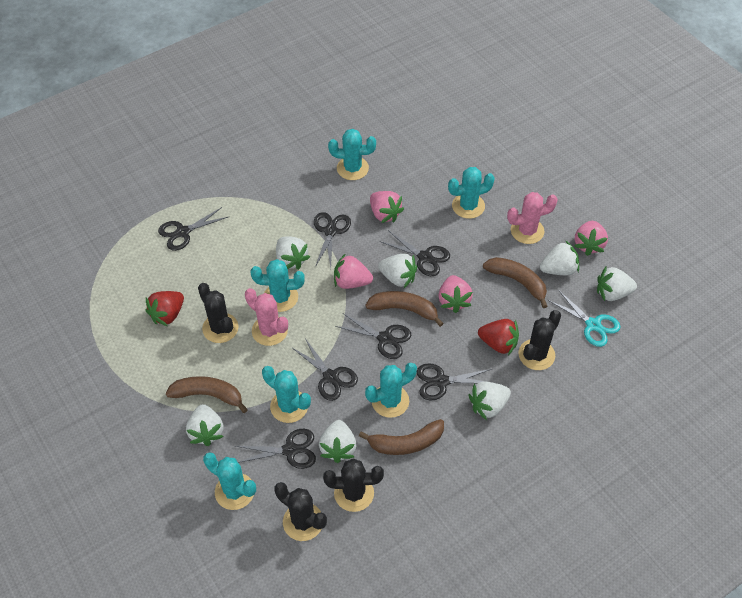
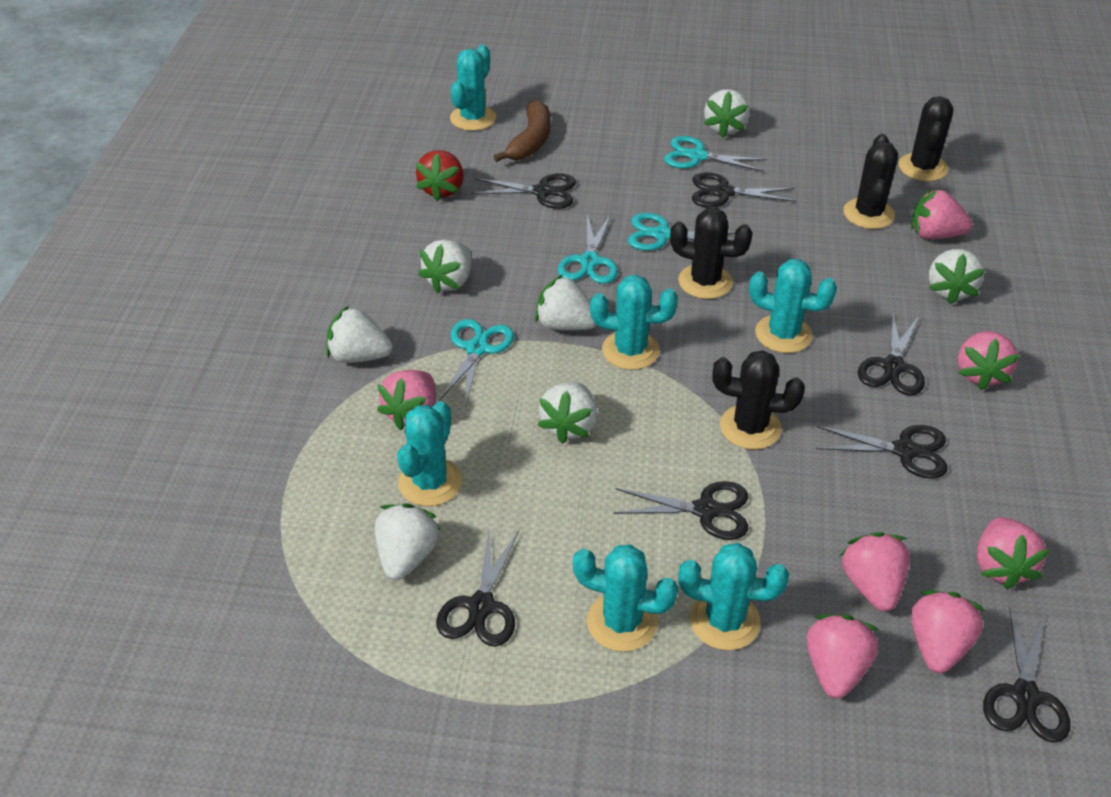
brown banana: [166,376,248,413] [359,419,444,455] [365,291,444,327] [483,257,547,308] = 4 -> [493,100,551,162] = 1
pink cactus: [245,288,288,346] [507,192,558,244] = 2 -> none = 0
pink strawberry: [334,253,373,289] [370,191,404,223] [438,275,473,313] [574,221,608,256] = 4 -> [377,370,436,430] [806,614,880,699] [840,532,910,612] [911,188,972,239] [911,590,985,673] [958,331,1019,390] [977,517,1050,590] = 7
red strawberry: [146,291,184,326] [478,319,519,355] = 2 -> [416,150,463,201] = 1
turquoise scissors: [548,290,621,347] = 1 -> [439,319,514,405] [558,214,618,284] [628,213,735,251] [664,136,767,172] = 4

